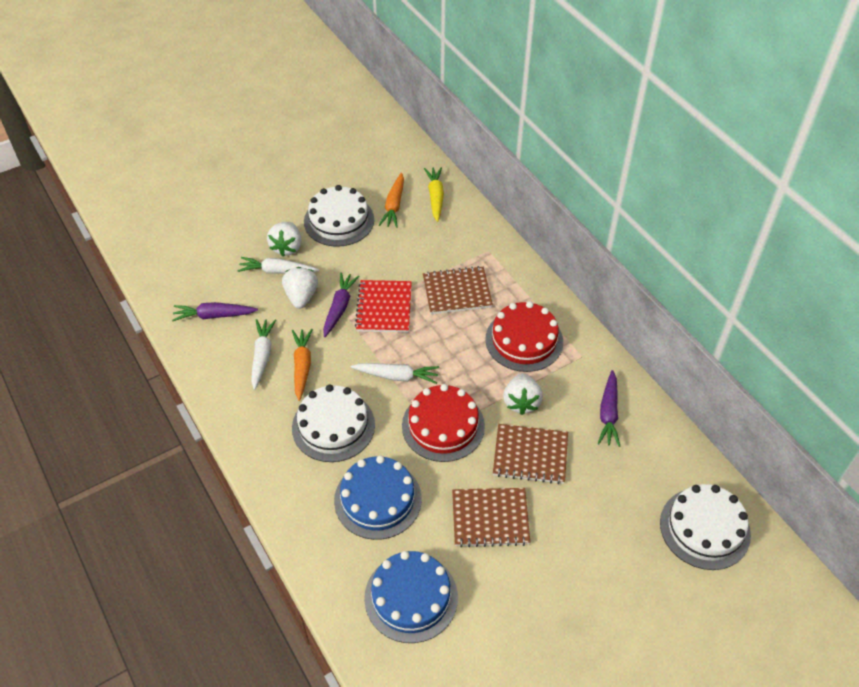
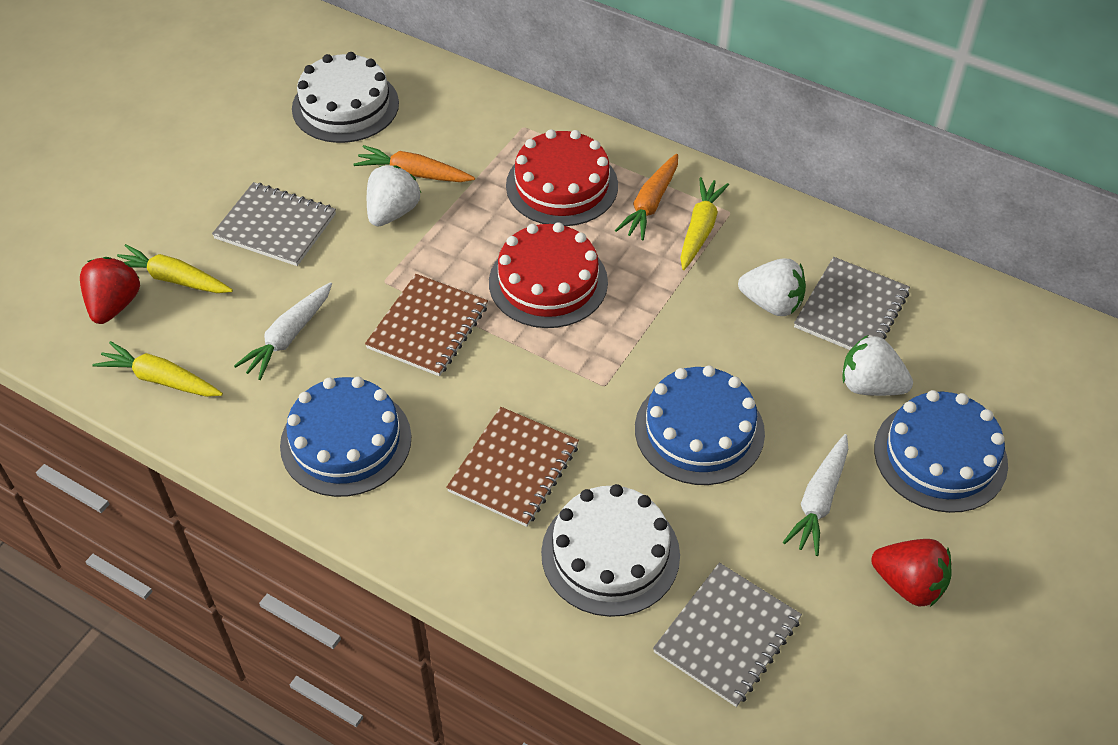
blue cake: [334,456,422,540] [364,551,458,643] = 2 -> [280,377,411,497] [635,365,765,485] [874,390,1008,513] = 3
brown notebook: [423,266,493,314] [452,488,530,547] [493,424,568,484] = 3 -> [365,274,488,376] [446,407,579,527] = 2
grey notebook: none = 0 -> [212,182,336,266] [653,563,802,707] [794,257,910,350] = 3
purple carrot: [172,302,258,321] [323,272,360,337] [597,370,620,447] = 3 -> none = 0
red notebook: [355,280,412,332] = 1 -> none = 0
red strawberry: none = 0 -> [80,257,140,324] [871,539,952,607] = 2
white cake: [292,385,375,462] [304,185,374,247] [660,484,751,570] = 3 -> [292,52,399,143] [541,484,680,617] = 2
white carrot: [237,257,320,274] [251,319,276,390] [351,363,439,384] = 3 -> [234,282,332,380] [783,434,848,556] = 2
yellow carrot: [424,167,444,222] = 1 -> [93,341,223,397] [117,244,233,293] [680,177,729,270] = 3

